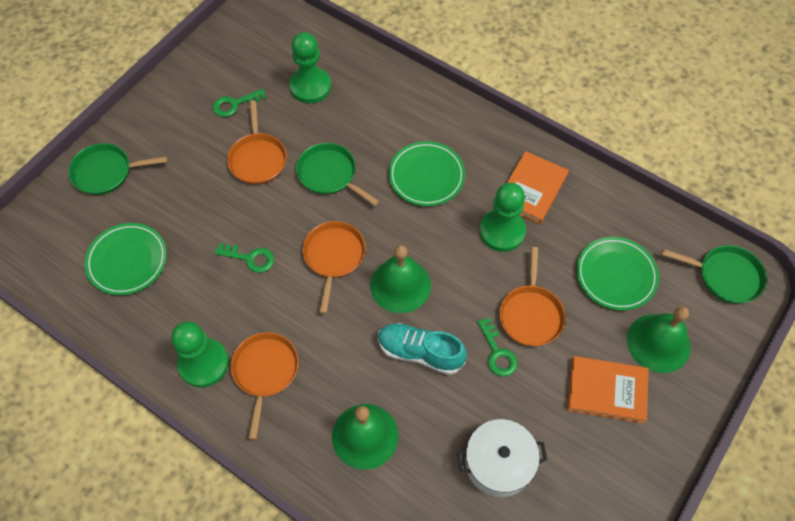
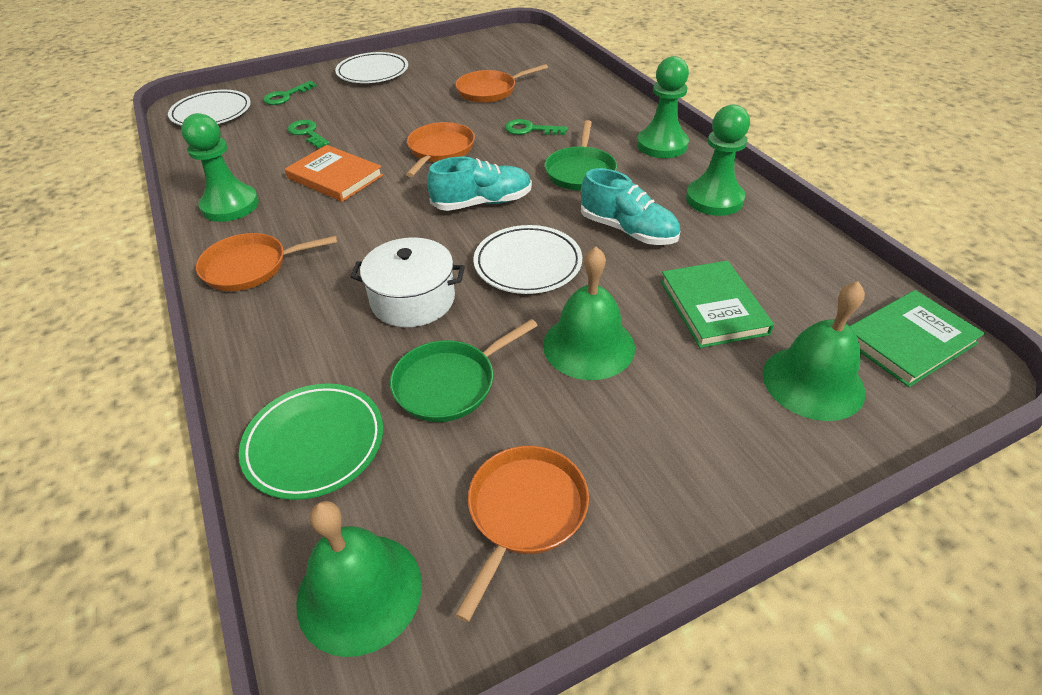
green book: none = 0 -> [660,261,774,348] [850,290,985,387] = 2
green pan: [68,143,167,195] [296,143,380,206] [661,245,767,304] = 3 -> [390,319,538,422] [545,120,617,191] = 2
green plate: [85,223,167,295] [389,141,465,206] [576,237,659,310] = 3 -> [239,383,383,500] = 1
orange book: [507,151,569,224] [568,356,649,423] = 2 -> [285,145,383,202] = 1
turquoise shoe: [378,323,467,375] = 1 -> [427,157,532,211] [581,168,680,245] = 2
white plate: none = 0 -> [168,90,251,126] [335,52,408,83] [474,225,582,294] = 3

